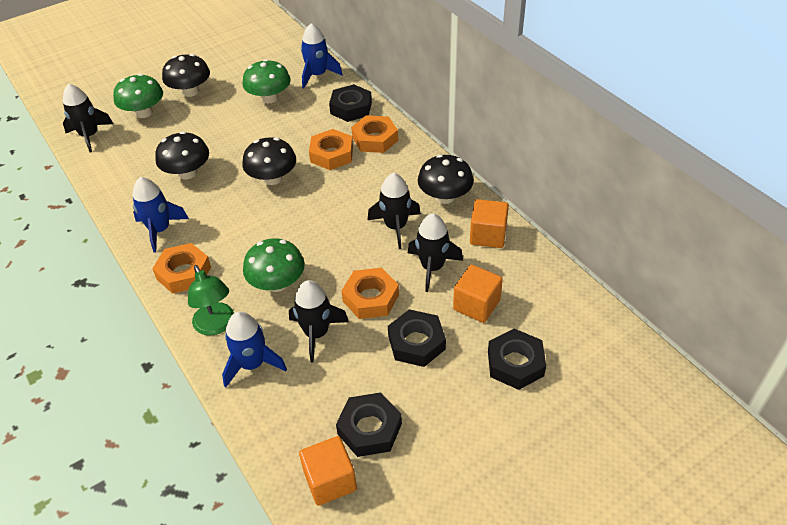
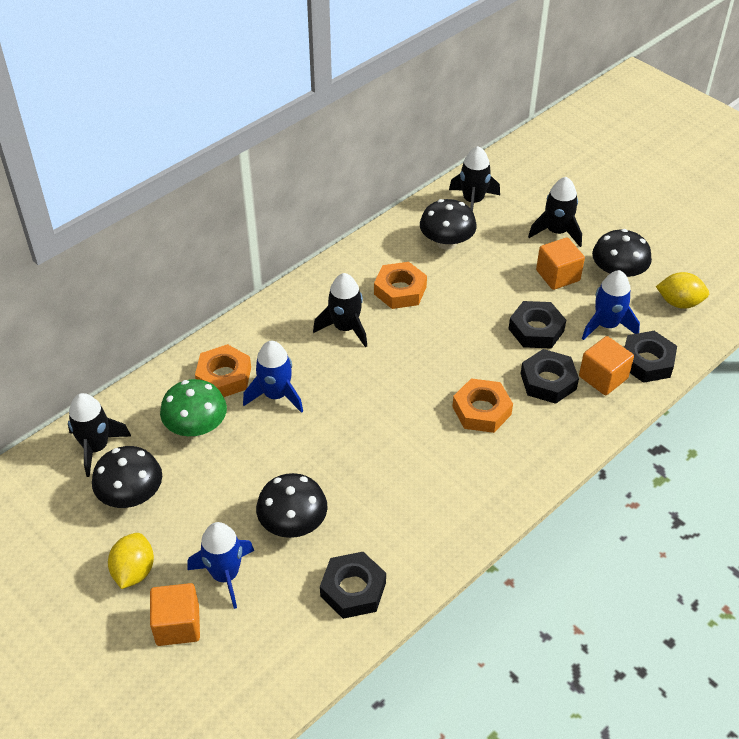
green lamp: [188,265,234,336] = 1 -> none = 0
green mushroom: [113,73,163,118] [242,59,291,103] [243,238,305,292] = 3 -> [160,379,227,437] = 1
orange nut: [152,243,211,294] [309,129,353,170] [341,268,399,319] [351,115,398,153] = 4 -> [195,344,251,397] [374,262,427,309] [452,378,513,433] = 3
yellow lemon: none = 0 -> [108,533,154,589] [656,272,709,309] = 2

